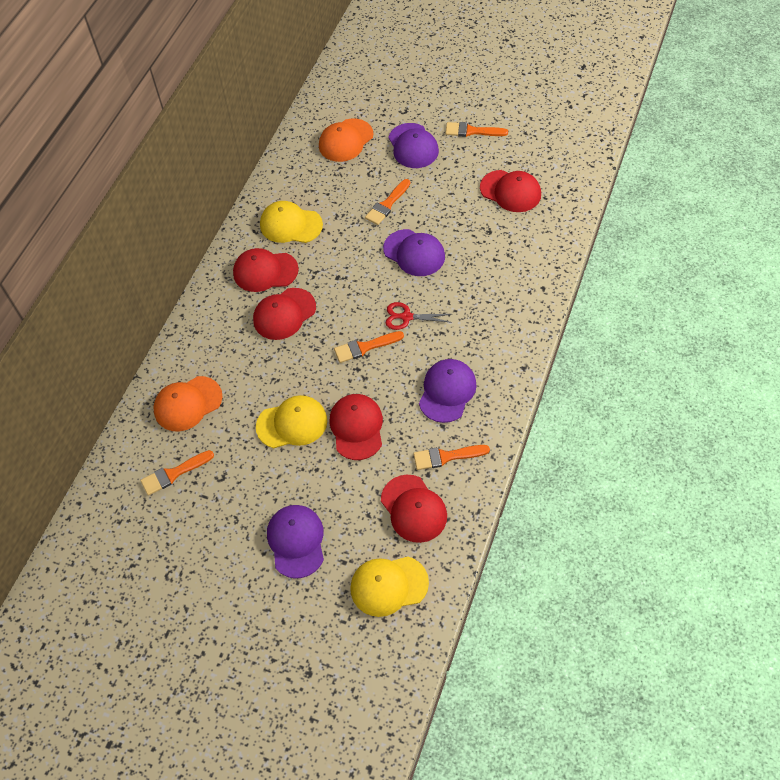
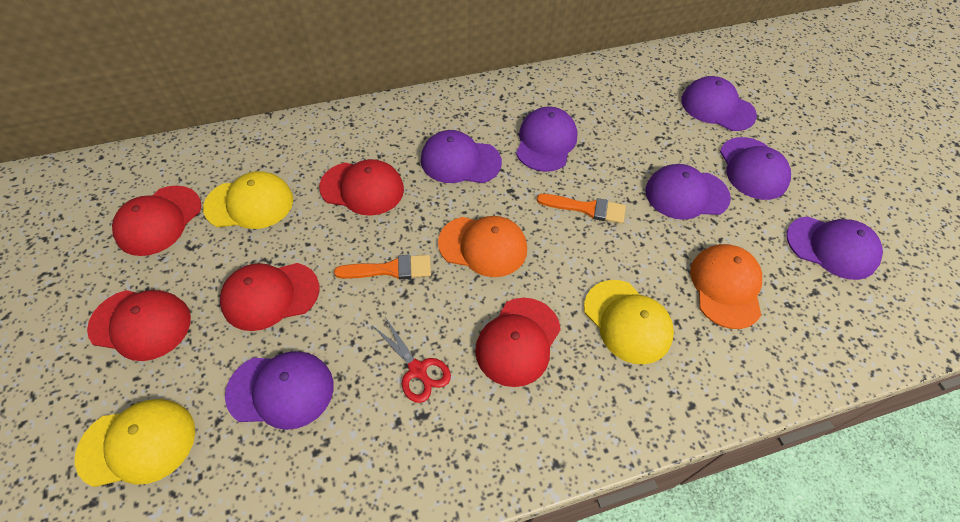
orange brush: [140,450,214,496] [334,331,404,363] [365,179,411,225] [413,445,490,470] [445,122,508,137] = 5 -> [334,255,431,279] [536,194,626,224] = 2
purple cap: [267,505,324,578] [383,229,445,276] [388,123,439,168] [419,359,477,423] = 4 -> [225,351,334,430] [421,130,502,183] [516,106,578,172] [645,164,731,220] [681,76,757,131] [720,137,791,200] [787,216,883,280] = 7

